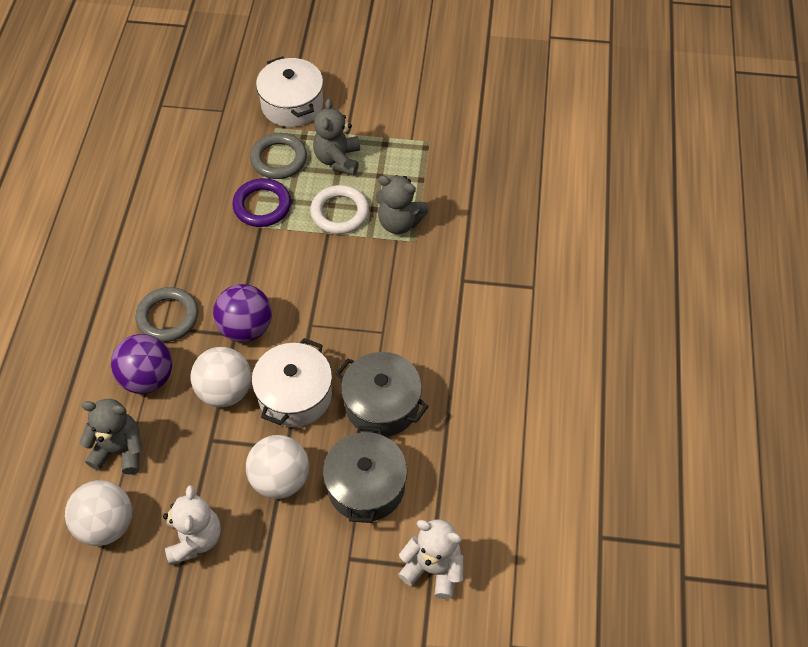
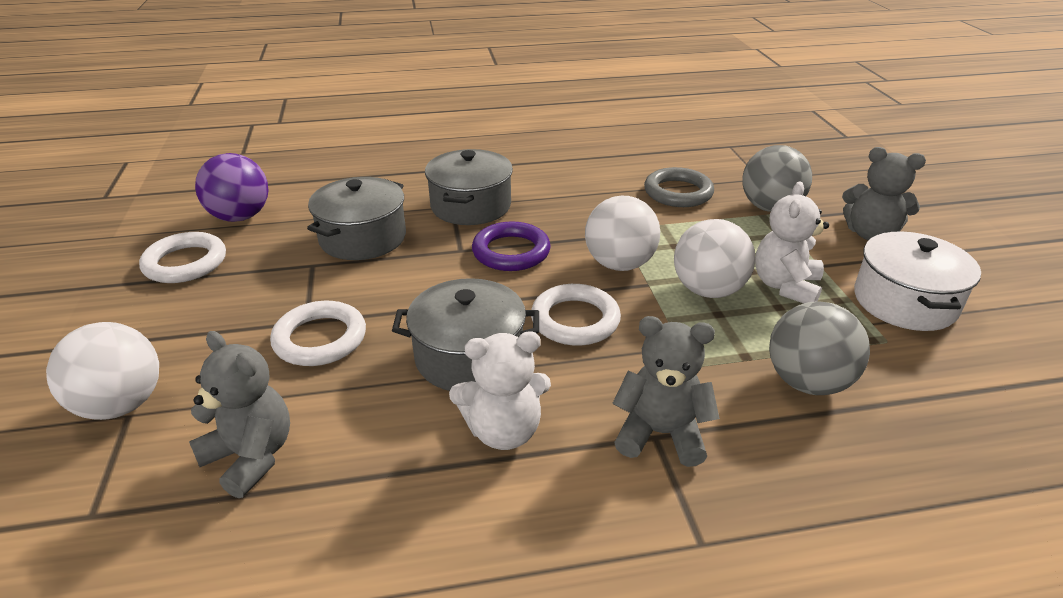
grey ball: none = 0 -> [742,145,812,212] [769,301,870,395] = 2
grey pot: [323,426,407,523] [335,352,429,437] = 2 -> [307,177,406,260] [392,278,539,391] [425,149,513,225] = 3
grey ring: [135,287,198,342] [250,133,307,179] = 2 -> [644,167,714,207] = 1
purple ball: [111,334,172,394] [213,284,272,342] = 2 -> [195,153,269,222] = 1
white pot: [252,338,332,427] [256,56,323,127] = 2 -> [854,231,981,331] = 1
white ring: [310,185,369,234] = 1 -> [139,232,226,283] [270,301,366,366] [531,284,621,346] = 3

